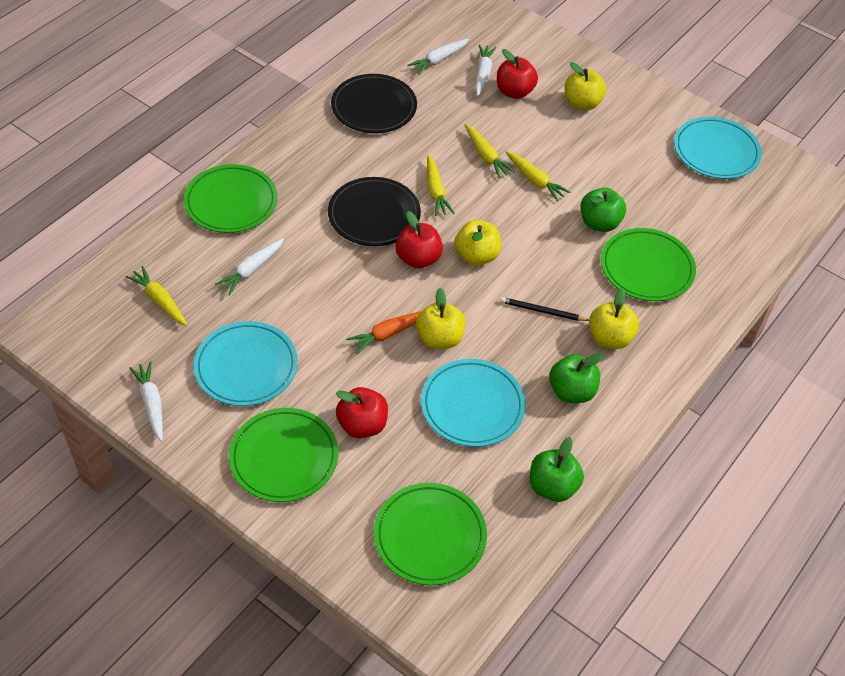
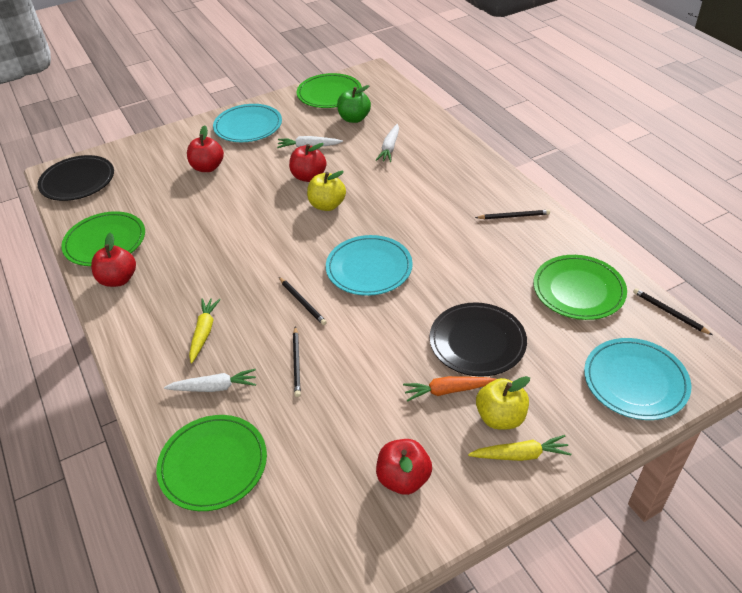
black pencil: [500,297,589,321] = 1 -> [279,277,327,325] [293,326,301,397] [475,210,550,219] [633,288,713,335] = 4
green apple: [530,437,584,502] [549,353,603,403] [581,187,626,232] = 3 -> [337,85,371,123] = 1
red apple: [336,387,388,438] [396,211,443,269] [497,49,538,99] = 3 -> [91,233,136,287] [187,125,224,172] [289,143,326,182] [376,439,432,495] = 4
white carrot: [129,361,163,442] [215,238,284,295] [407,39,469,75] [475,45,496,96] = 4 -> [164,369,256,392] [277,136,343,148] [376,124,399,162] = 3
yellow apple: [416,288,465,349] [454,220,501,266] [564,62,606,111] [589,288,639,349] = 4 -> [307,171,346,211] [476,376,530,429] = 2
yellow carrot: [126,266,188,326] [427,155,454,216] [465,124,515,178] [506,151,570,202] = 4 -> [189,298,221,363] [468,435,571,461] = 2

